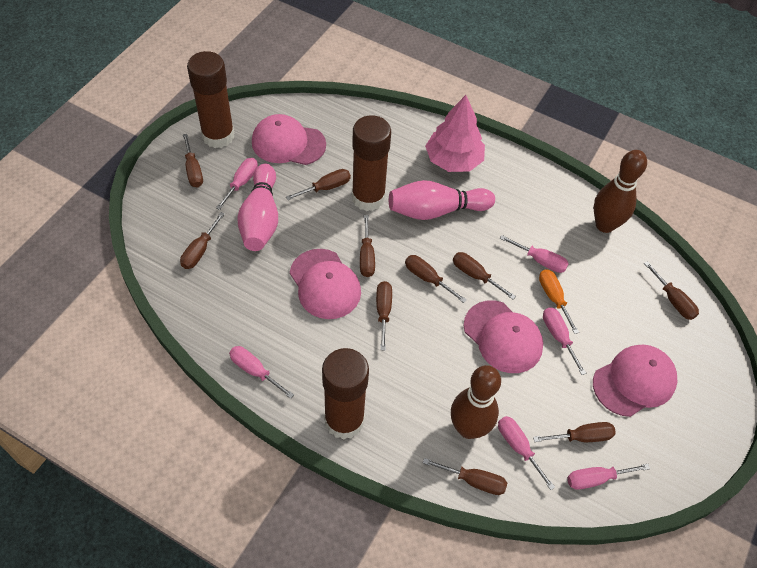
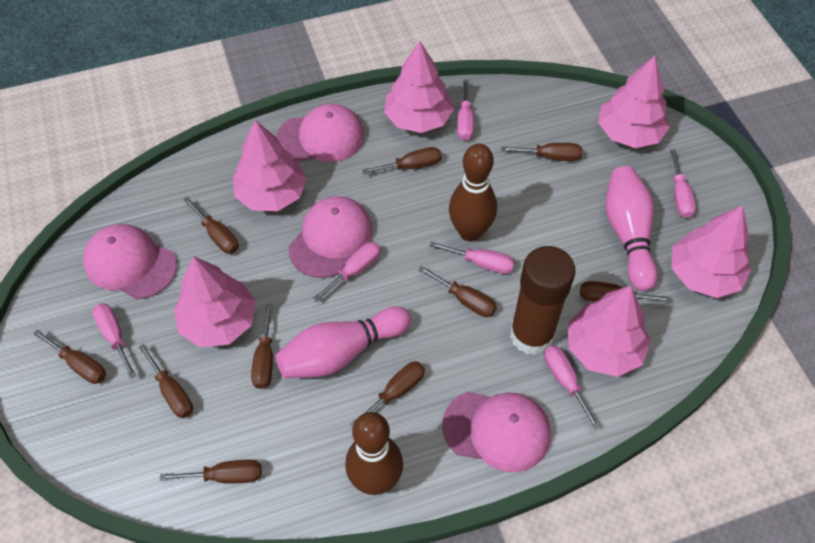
brown glue stick: [187,51,234,148] [322,348,369,440] [352,115,391,211] = 3 -> [510,246,576,355] = 1
orange screwdriver: [539,269,579,334] = 1 -> none = 0
pink tree: [425,95,485,172] = 1 -> [174,256,256,347] [233,120,307,211] [384,41,454,133] [568,285,651,377] [598,56,670,148] [672,205,751,298] = 6

